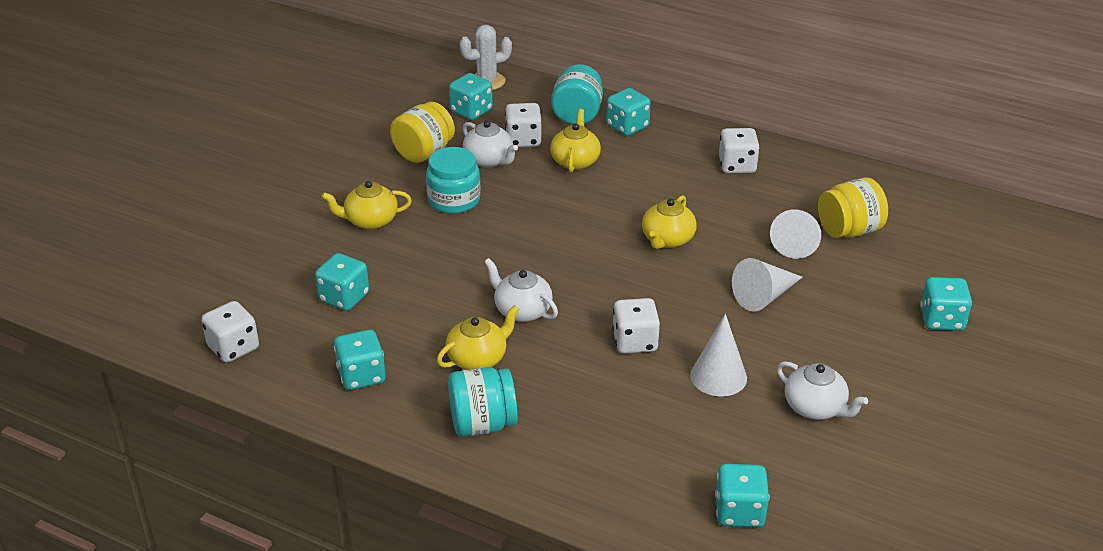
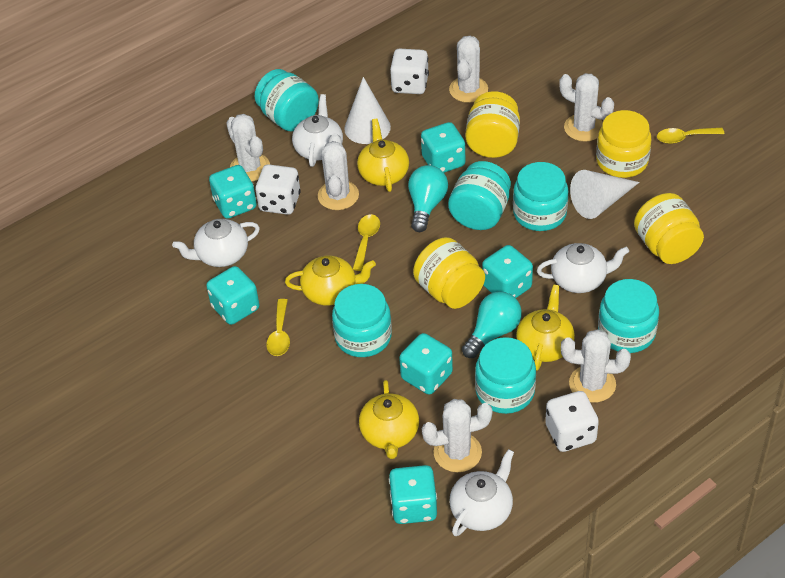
turquoise jar: [426,147,481,214] [448,367,518,437] [551,64,603,125] = 3 -> [255,69,319,131] [332,284,392,357] [448,161,511,230] [475,337,536,414] [513,162,568,231] [598,279,659,353] = 6
turquoise light bulb: none = 0 -> [408,165,448,232] [462,292,522,358] = 2
white cactus: [459,25,512,90] = 1 -> [227,114,270,182] [318,133,359,210] [422,399,492,472] [449,36,488,103] [559,73,614,142] [561,329,631,403] = 6
white cone: [690,314,747,397] [732,258,803,312] [770,209,821,259] = 3 -> [344,77,391,144] [570,170,640,219] = 2
white dice: [201,301,259,363] [505,103,542,147] [612,298,660,354] [719,128,760,173] = 4 -> [255,164,301,215] [390,48,429,94] [545,391,599,452] = 3
white teapot: [462,121,518,167] [484,258,558,322] [777,361,868,420] = 3 -> [172,219,260,267] [292,94,343,167] [449,449,514,536] [537,243,629,293] = 4
yellow jar: [390,102,455,163] [818,177,888,238] = 2 -> [413,237,485,309] [465,91,520,158] [596,110,651,178] [634,193,704,264] = 4
yellow spoon: none = 0 -> [266,299,290,356] [353,214,380,271] [657,128,724,144] = 3

